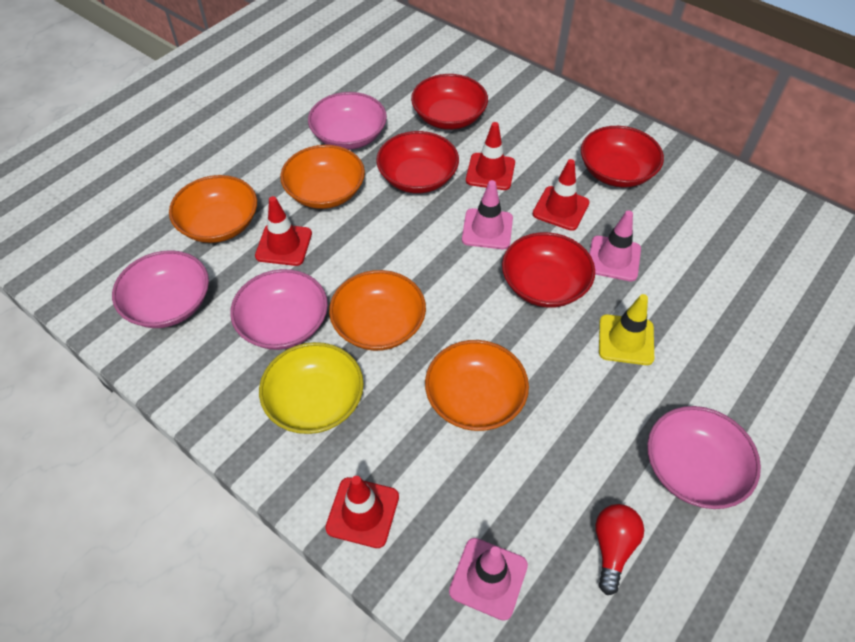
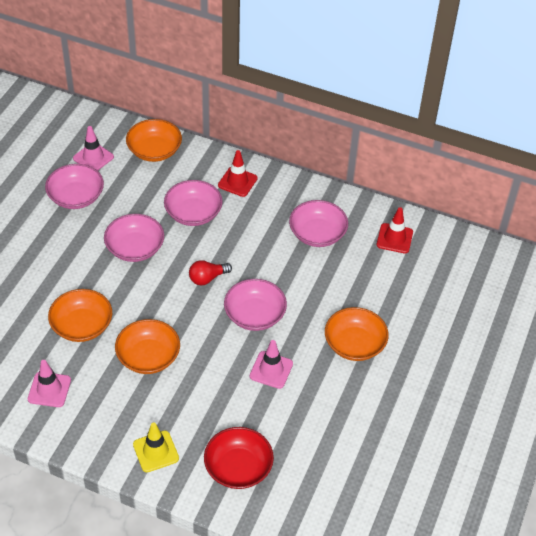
pink bowl: [112,250,209,328] [230,269,328,350] [308,92,387,150] [647,406,761,509] = 4 -> [45,164,104,209] [104,214,164,262] [164,180,223,226] [224,279,287,331] [289,200,348,247] = 5
red bowl: [376,131,459,193] [411,74,488,130] [502,232,595,308] [581,126,664,188] = 4 -> [204,427,274,489] = 1
red traffic cone: [255,196,312,266] [325,476,399,548] [466,122,515,190] [533,159,589,231] = 4 -> [218,150,258,197] [377,207,413,253] = 2
yellow bowl: [259,342,364,434] = 1 -> none = 0

